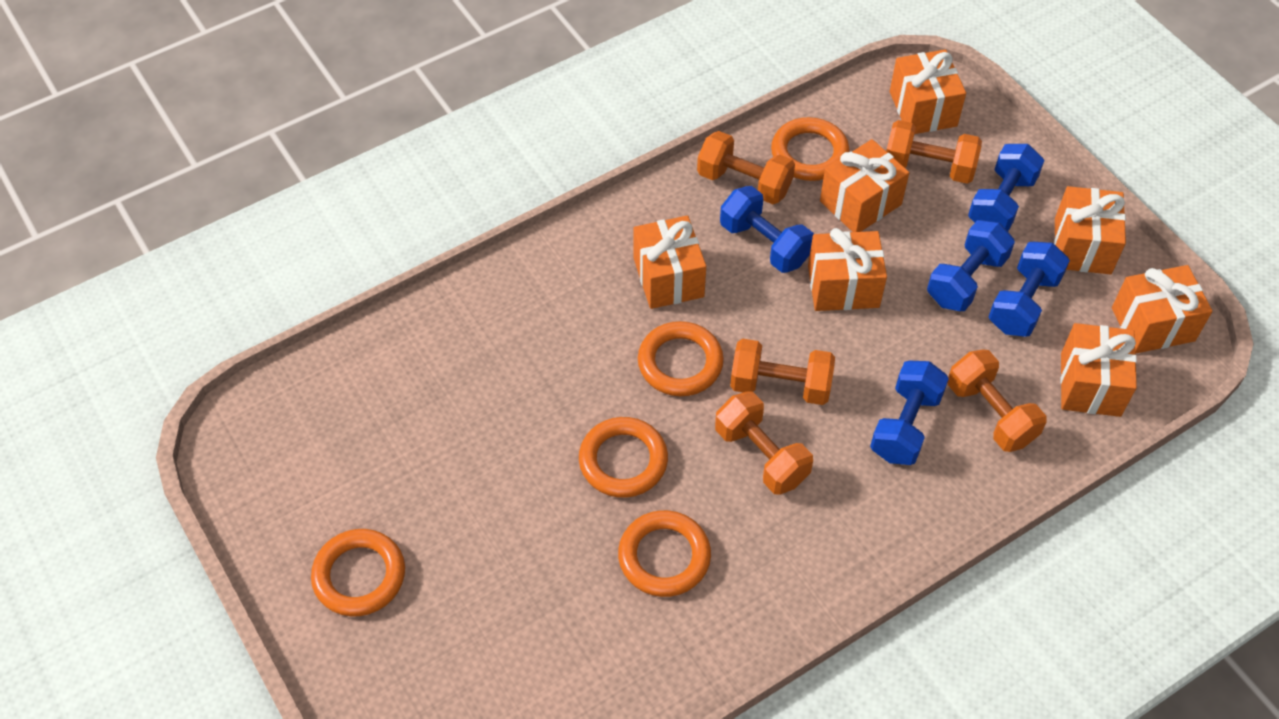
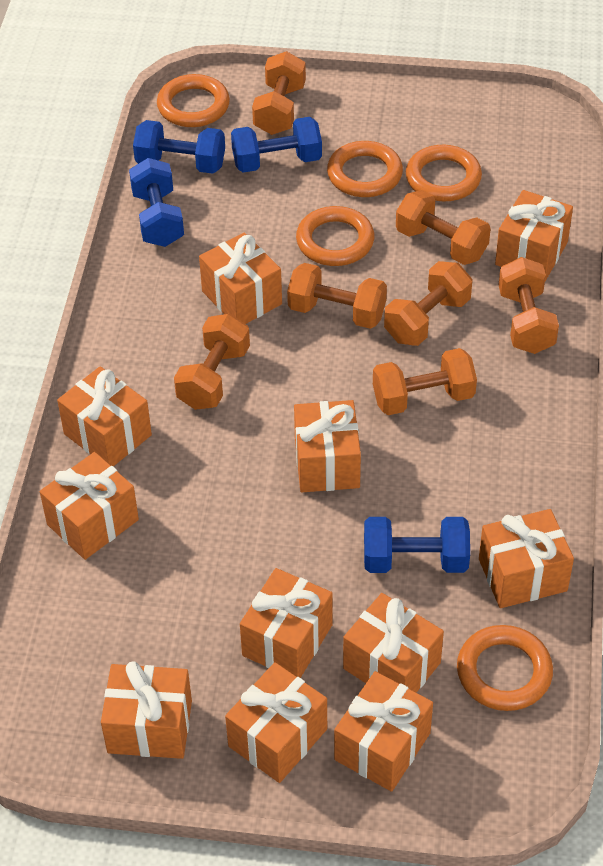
blue dumbbell: [720,186,814,273] [870,361,949,465] [927,220,1015,311] [968,144,1045,231] [989,242,1070,337] = 5 -> [129,158,184,247] [133,120,225,174] [231,117,322,173] [364,517,470,573] = 4
orange dumbbell: [697,131,795,204] [715,391,813,495] [730,339,835,405] [886,120,982,184] [948,349,1047,452] = 5 -> [174,314,250,410] [252,51,306,135] [287,263,387,329] [373,348,477,415] [384,261,472,346] [396,190,491,265] [499,257,559,354] = 7
orange gift: [633,215,706,309] [808,228,887,311] [820,139,909,232] [890,49,966,134] [1054,186,1126,275] [1060,323,1137,417] [1112,265,1212,354] = 7 -> [40,452,139,560] [57,366,152,467] [101,661,192,759] [199,233,282,324] [225,662,327,783] [240,568,333,678] [294,400,361,492] [334,671,433,792] [343,593,444,693] [479,509,574,608] [495,190,573,281] = 11

